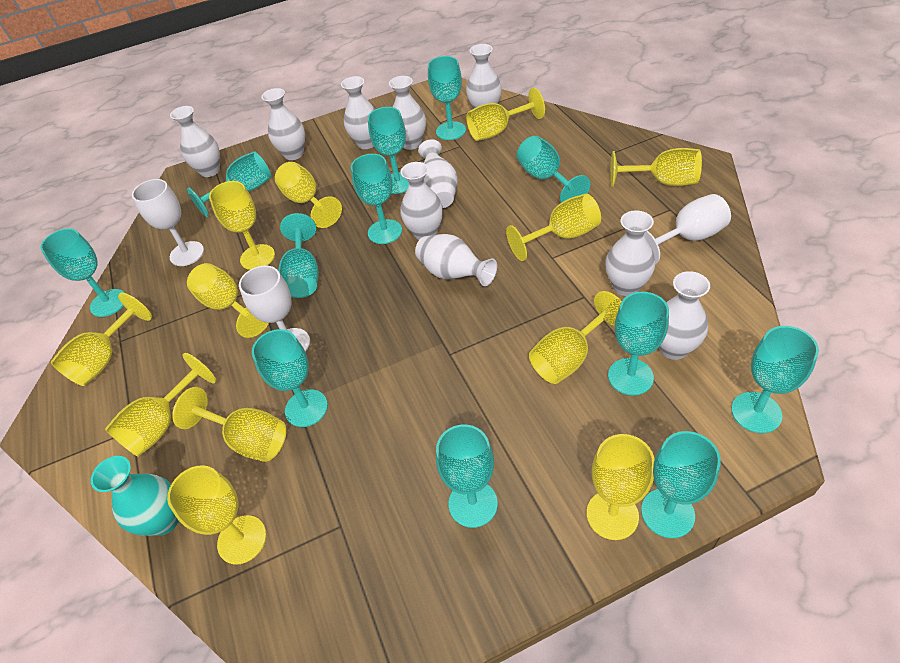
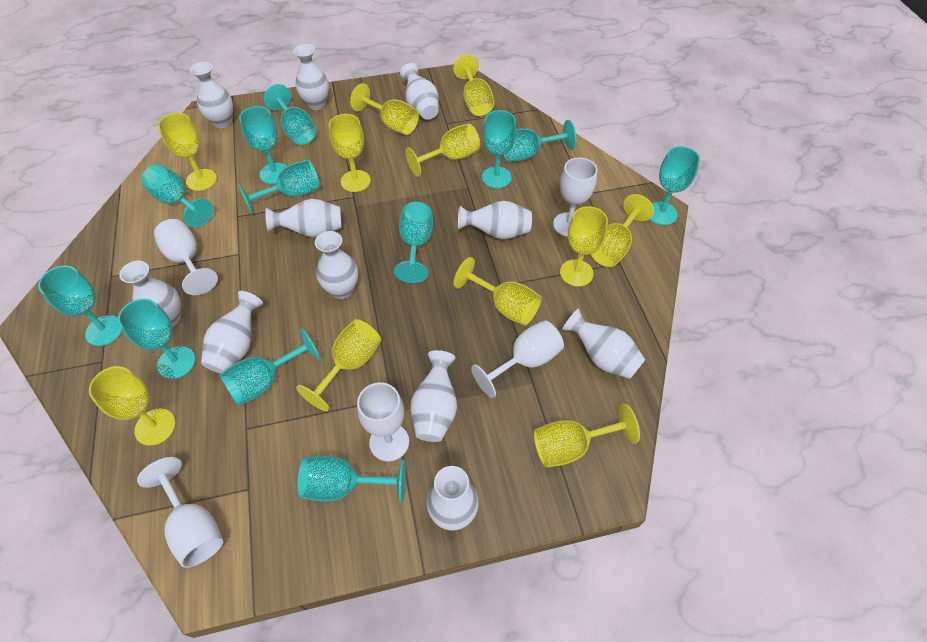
turquoise vase: [91,456,179,536] = 1 -> none = 0
white goblet: [132,179,204,266] [239,266,310,352] [644,194,731,264] = 3 -> [137,457,223,568] [154,219,218,295] [357,382,409,461] [471,320,564,398] [553,157,597,237] = 5
white vase: [170,106,220,177] [261,88,305,160] [341,76,375,149] [389,76,426,150] [400,162,443,240] [415,234,497,286] [418,139,458,208] [466,44,502,109] [605,210,655,296] [659,271,710,360] = 10 -> [119,261,181,327] [190,62,233,128] [201,291,263,373] [265,199,341,238] [293,44,329,110] [315,231,358,299] [400,63,439,120] [410,350,457,442] [426,466,479,530] [458,201,532,239] [562,308,645,379] = 11
yellow goblet: [51,293,152,386] [105,353,216,457] [167,465,266,564] [172,387,286,462] [187,263,269,338] [209,181,275,270] [275,162,342,228] [466,88,545,141] [506,194,601,261] [529,291,622,384] [587,434,655,540] [610,148,702,187] = 12 -> [89,366,176,446] [158,113,217,191] [296,319,381,411] [329,114,371,192] [350,83,419,135] [405,124,480,177] [453,54,494,116] [454,257,542,326] [534,404,640,468] [560,206,608,287] [591,194,654,267] = 11

